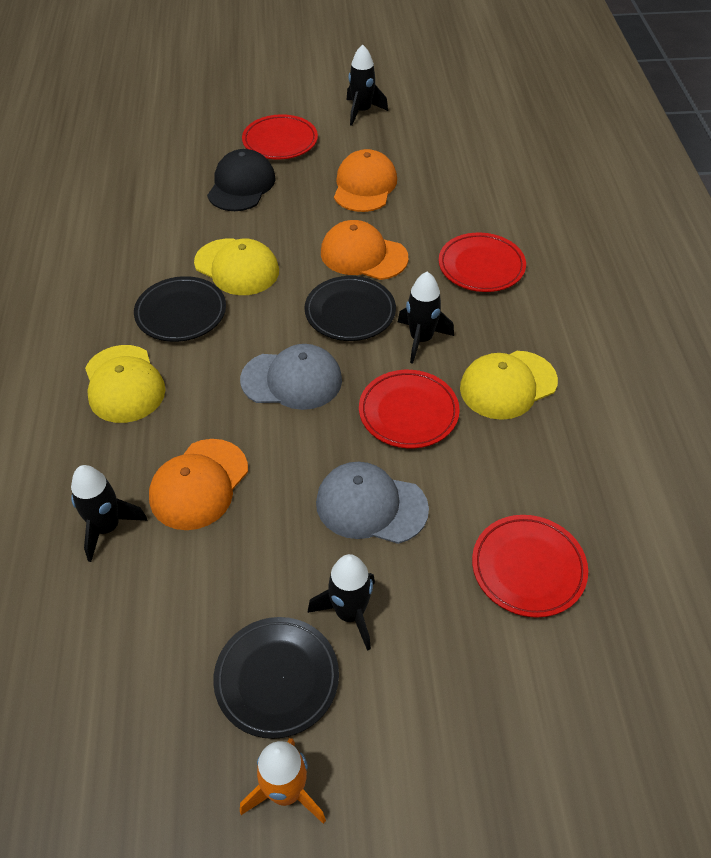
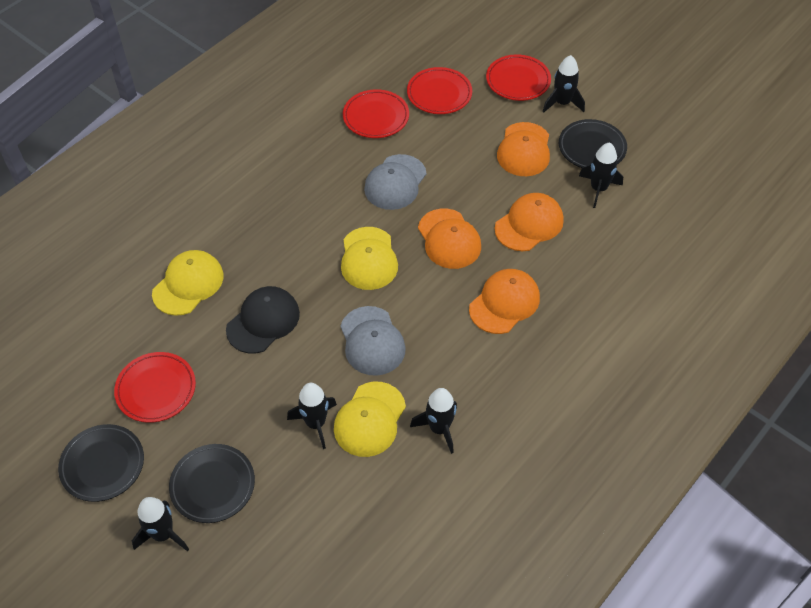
black rocket: [71,465,148,562] [308,554,375,651] [347,44,388,126] [398,272,454,364] = 4 -> [132,497,189,552] [287,383,337,449] [410,388,457,454] [542,55,585,113] [579,142,623,208] = 5
orange cap: [149,439,248,530] [321,220,409,280] [334,149,397,212] = 3 -> [418,209,481,269] [469,269,540,334] [495,193,564,251] [497,122,550,176] = 4
orange rocket: [240,738,326,824] = 1 -> none = 0

